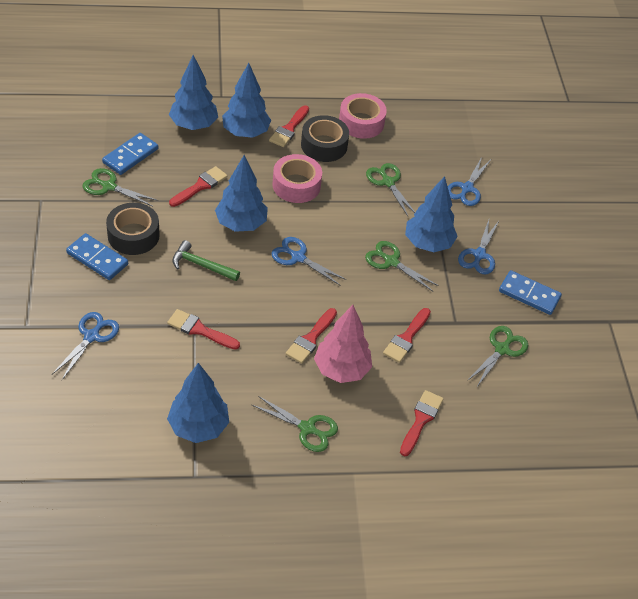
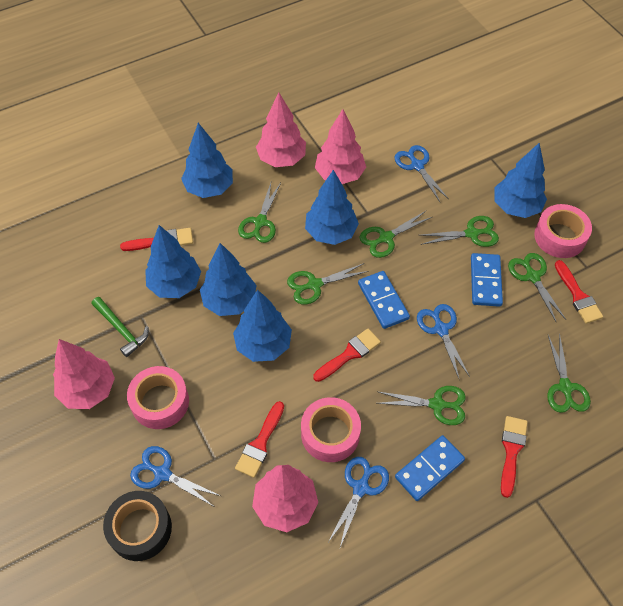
black tape: [106,203,160,255] [301,115,349,162] = 2 -> [103,491,172,561] = 1
blue tree: [167,363,229,443] [169,55,218,130] [215,155,268,232] [222,63,271,138] [405,176,458,252] = 5 -> [145,225,201,298] [181,123,233,198] [200,243,256,316] [233,290,292,362] [305,170,359,245] [495,143,547,218] = 6
green scissors: [82,168,158,207] [252,396,338,452] [365,241,439,291] [366,163,415,216] [467,326,528,387] = 5 -> [238,183,281,243] [287,263,369,305] [359,211,432,258] [377,386,466,425] [420,216,499,247] [508,253,566,323] [547,333,591,413] = 7
pink tape: [272,154,322,203] [339,93,387,139] = 2 -> [127,366,189,429] [301,397,361,462] [534,204,592,258] = 3
pink tree: [314,305,372,383] = 1 -> [53,339,115,409] [252,465,318,532] [256,92,306,167] [315,109,366,184] = 4
red brush: [167,309,240,350] [169,166,228,207] [269,105,309,147] [286,308,337,364] [383,308,431,363] [400,390,444,456] = 6 -> [120,228,193,251] [235,401,284,478] [313,329,381,382] [501,416,528,498] [555,260,603,324] = 5

